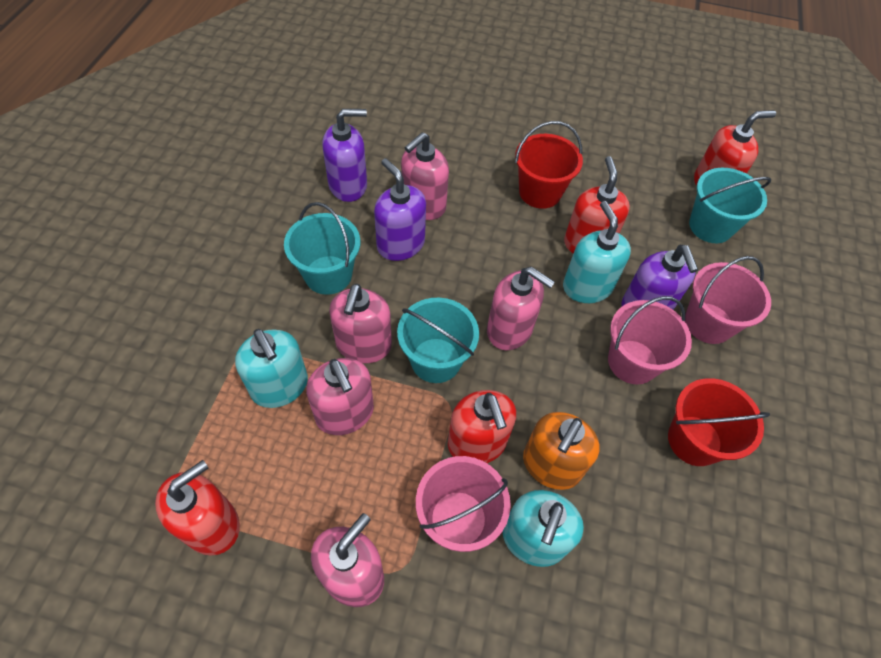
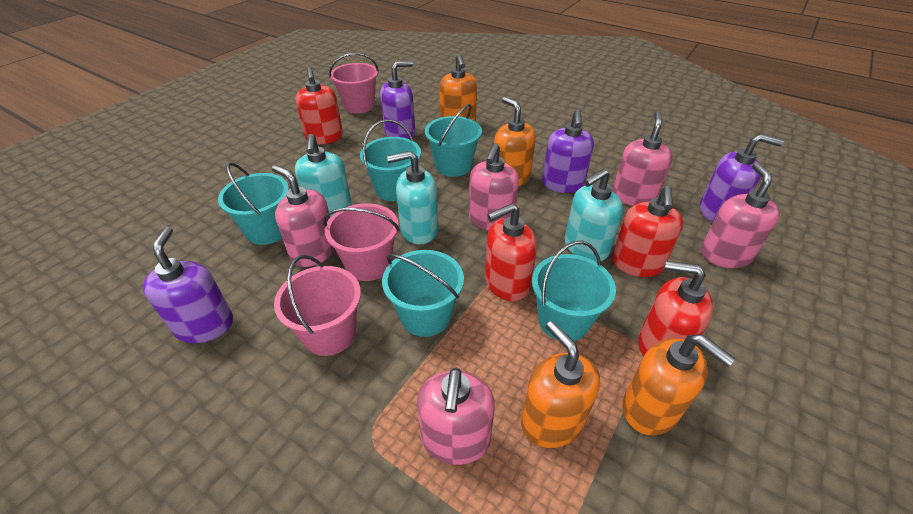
orange soap dispenser: [523,412,600,490] = 1 -> [439,54,477,121] [494,97,536,187] [521,321,600,448] [622,334,736,436] = 4
purple soap dispenser: [322,109,367,202] [374,158,426,261] [622,245,698,310] = 3 -> [143,227,233,343] [380,61,415,139] [542,109,594,193] [700,134,784,222] = 4
red bucket: [515,121,583,209] [668,378,770,466] = 2 -> none = 0
turquoise bucket: [284,202,360,295] [397,298,479,383] [689,168,771,243] = 3 -> [218,162,289,245] [360,119,421,201] [382,250,464,337] [425,104,482,177] [532,241,616,341] = 5

